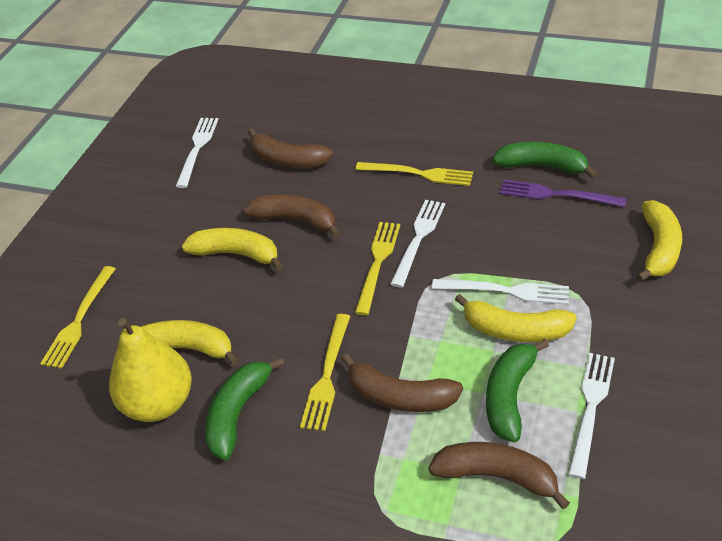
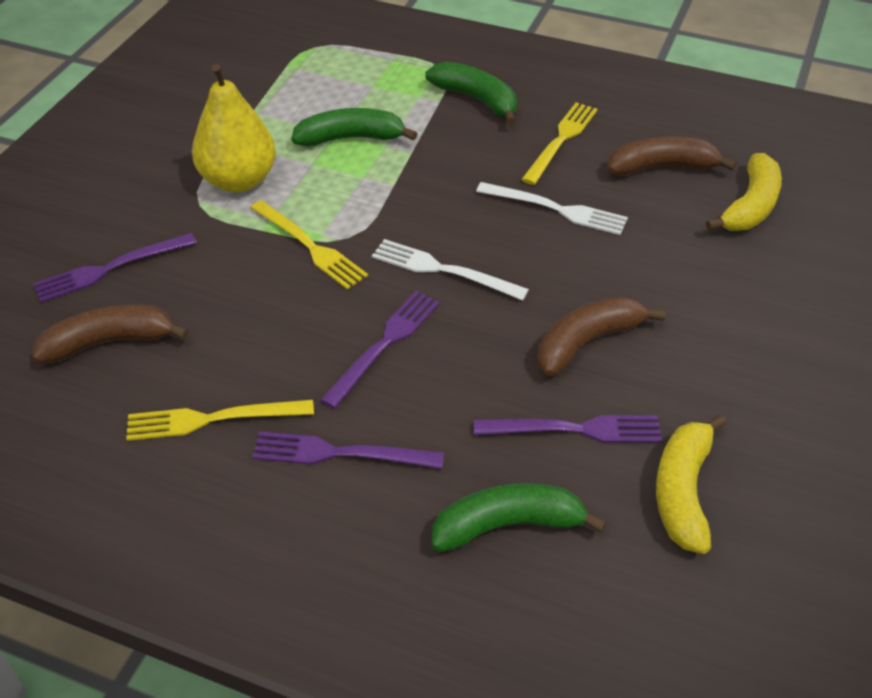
brown banana: [244,194,340,238] [248,128,333,168] [341,354,463,412] [428,442,570,509] = 4 -> [32,304,189,364] [538,297,665,376] [608,136,736,176] = 3
purple fork: [500,180,626,207] = 1 -> [33,233,197,303] [252,432,444,469] [320,291,440,409] [474,415,662,443] = 4
white fork: [176,118,219,188] [390,200,445,288] [432,279,569,305] [568,353,615,479] = 4 -> [372,239,529,300] [476,182,628,235] = 2
yellow banana: [140,320,239,366] [182,228,283,271] [455,294,577,342] [636,200,682,282] = 4 -> [656,415,727,554] [706,153,782,231] = 2
yellow fork: [40,266,116,369] [300,314,350,431] [355,162,473,186] [355,222,400,315] = 4 -> [126,400,314,441] [251,200,368,289] [521,102,598,185] = 3

